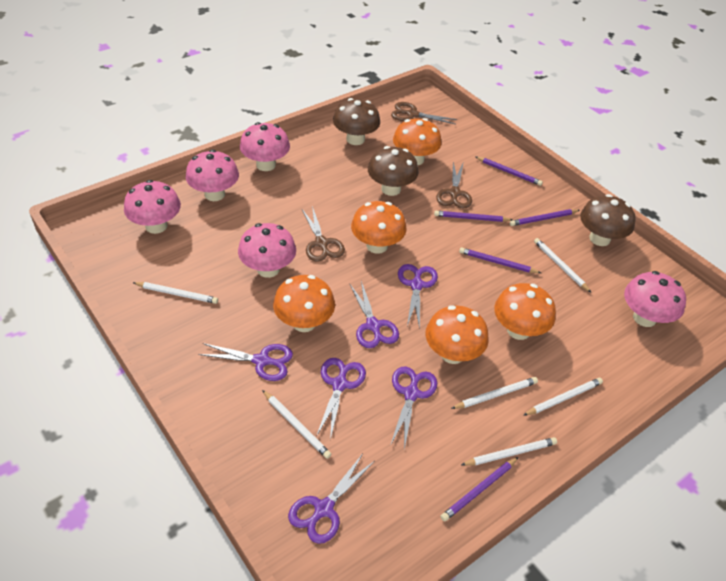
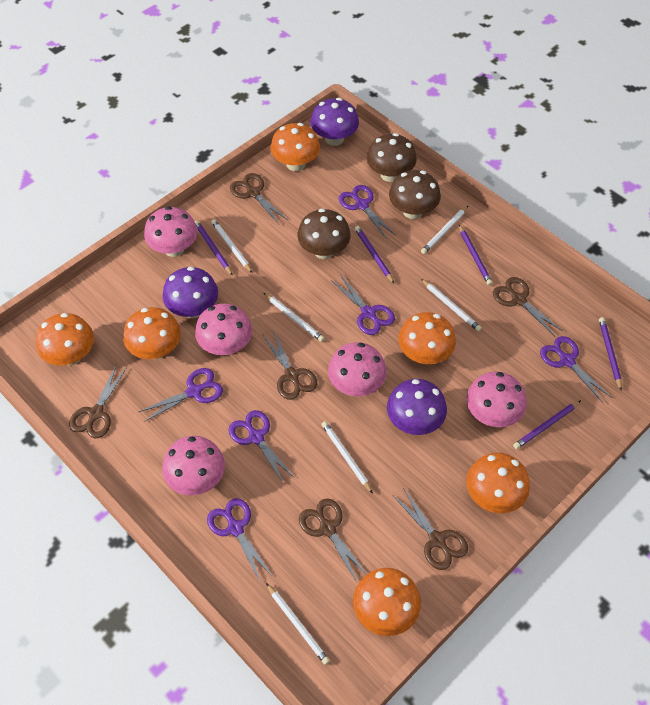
brown scissors: [302,206,345,262] [391,102,458,125] [436,162,472,209] = 3 -> [69,365,127,438] [230,173,288,224] [263,330,317,400] [299,498,367,582] [393,488,468,570] [493,277,563,336] = 6
orange mushroom: [273,275,335,332] [351,201,407,254] [393,118,442,165] [425,305,489,364] [494,283,556,340] = 5 -> [36,313,94,365] [123,307,181,359] [271,123,320,171] [353,568,421,636] [398,312,456,364] [466,453,530,513] = 6
purple mushroom: none = 0 -> [163,267,218,318] [310,98,359,146] [387,379,447,435] = 3

